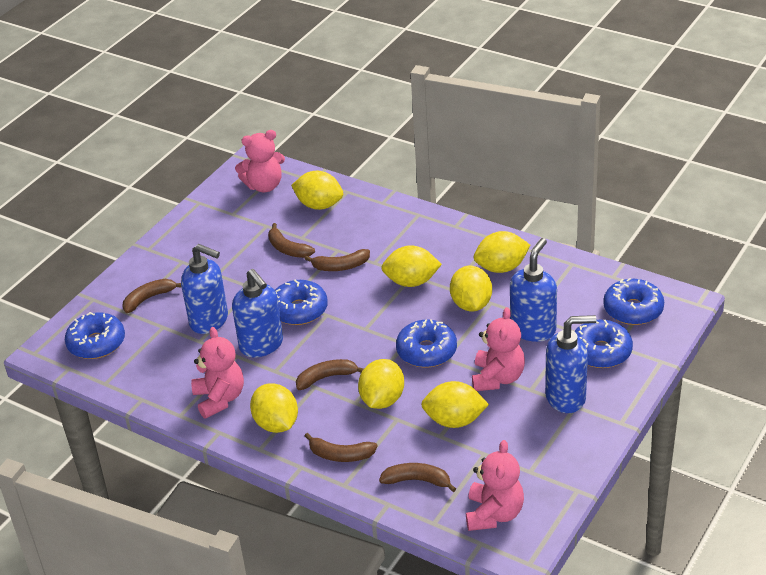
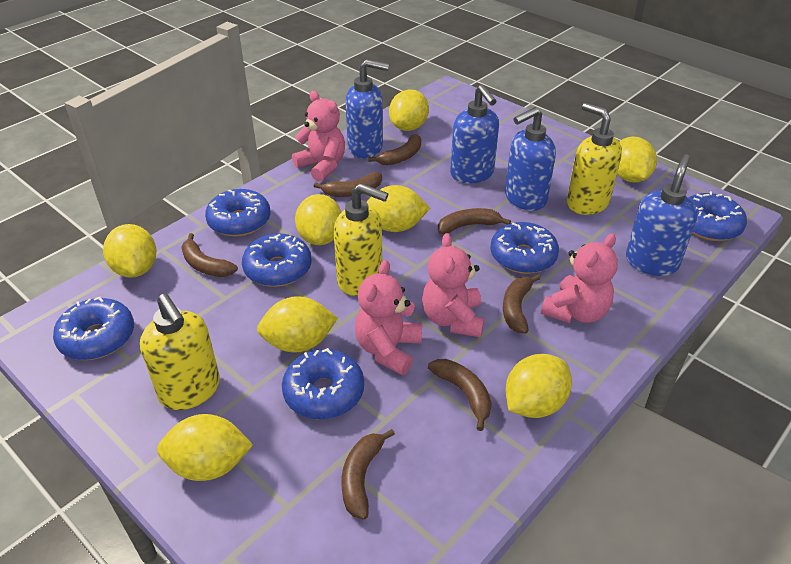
blue donut: [65,312,125,359] [275,280,328,325] [396,319,457,368] [574,320,633,368] [603,278,664,325] = 5 -> [53,297,134,360] [205,189,270,237] [242,233,312,287] [282,348,364,419] [490,222,559,274] [688,191,747,241] = 6
brown banana: [122,279,182,313] [268,223,315,258] [296,359,364,390] [305,249,370,271] [305,433,378,462] [379,463,456,492] = 6 -> [181,233,238,277] [314,172,382,197] [341,429,395,520] [369,134,421,166] [428,359,492,431] [438,208,511,234] [503,274,541,334] = 7
yellow lemon: [250,383,298,433] [291,171,343,210] [358,359,404,409] [381,245,442,287] [421,381,489,428] [450,266,492,311] [474,231,530,273] = 7 -> [103,224,157,278] [157,414,253,481] [257,296,338,353] [295,194,341,245] [367,185,430,232] [389,90,429,131] [505,354,572,418] [617,137,657,183] = 8
yellow soap dispenser: none = 0 -> [140,294,220,410] [334,183,388,296] [567,103,622,215] = 3

